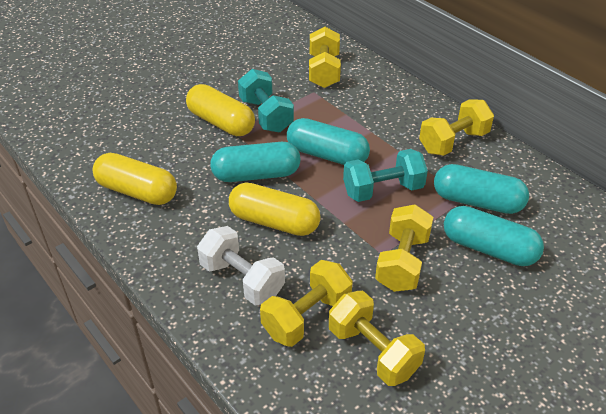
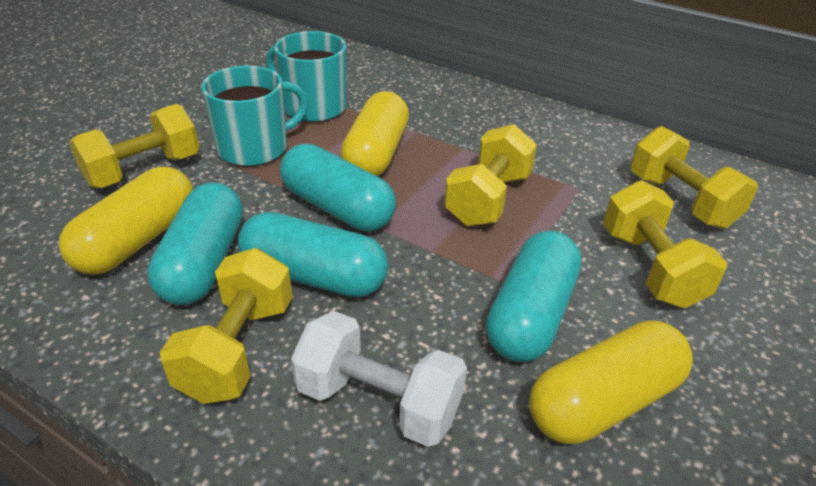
turquoise dumbbell: [238,69,294,132] [343,149,428,202] = 2 -> none = 0
turquoise mug: none = 0 -> [201,66,308,167] [266,31,347,122] = 2

